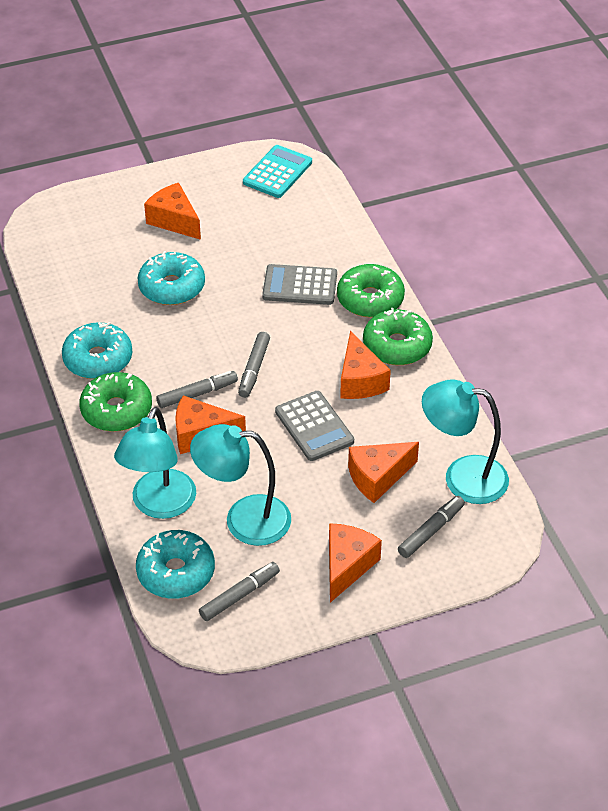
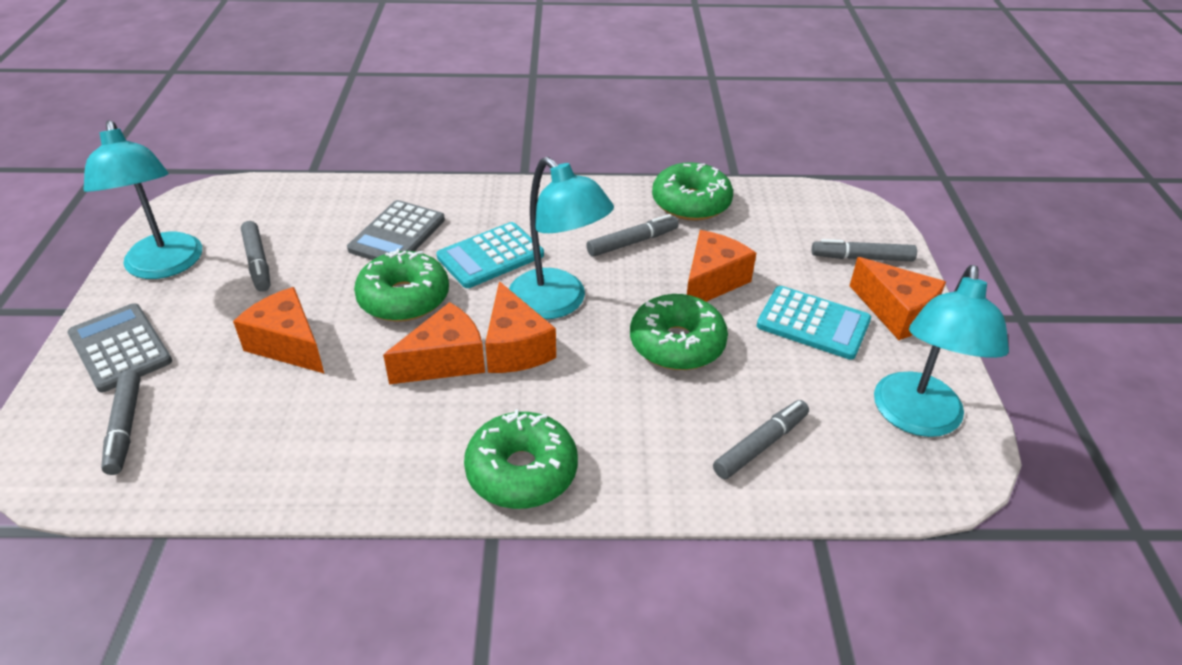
green donut: [79,372,152,432] [337,264,405,318] [363,308,433,365] = 3 -> [354,248,449,322] [464,409,578,509] [630,294,728,370] [652,162,733,221] = 4
grey marker: [157,371,238,408] [199,562,280,621] [238,332,270,398] [398,496,465,558] = 4 -> [101,370,141,475] [241,221,270,292] [586,214,679,257] [713,400,809,479] [812,239,917,261] = 5
turquoise calculator: [243,145,312,198] = 1 -> [436,222,544,288] [757,286,871,360] = 2
turquoise donut: [62,322,132,379] [136,530,215,599] [138,251,205,305] = 3 -> none = 0

